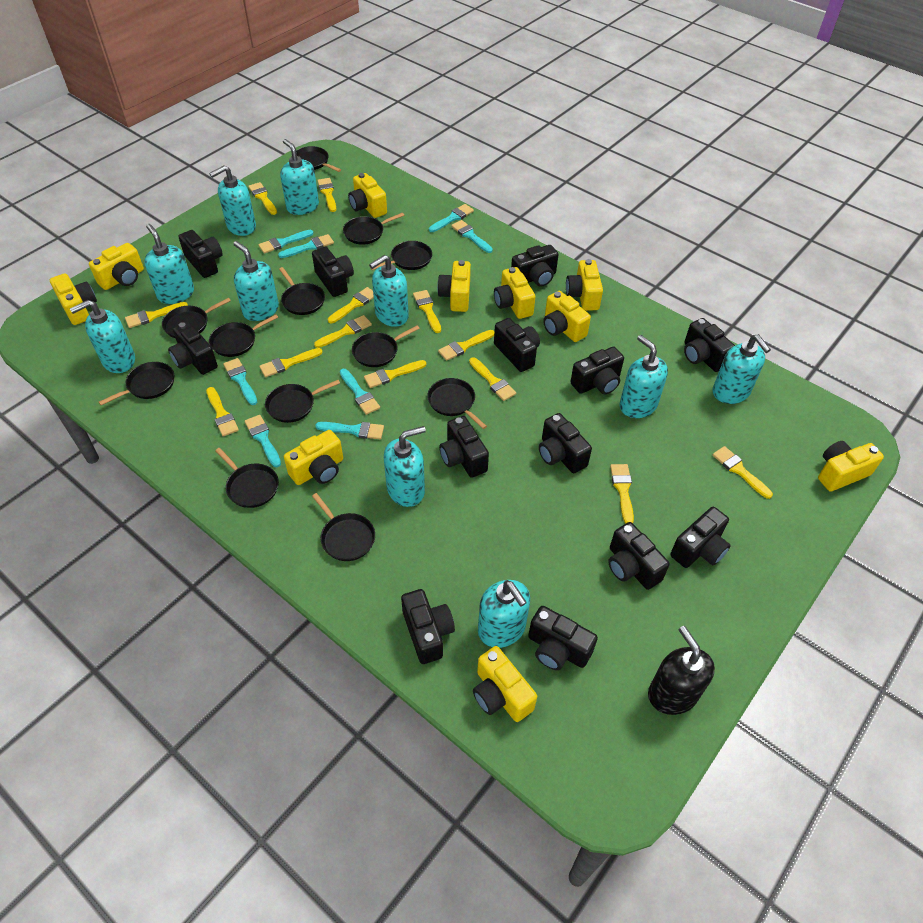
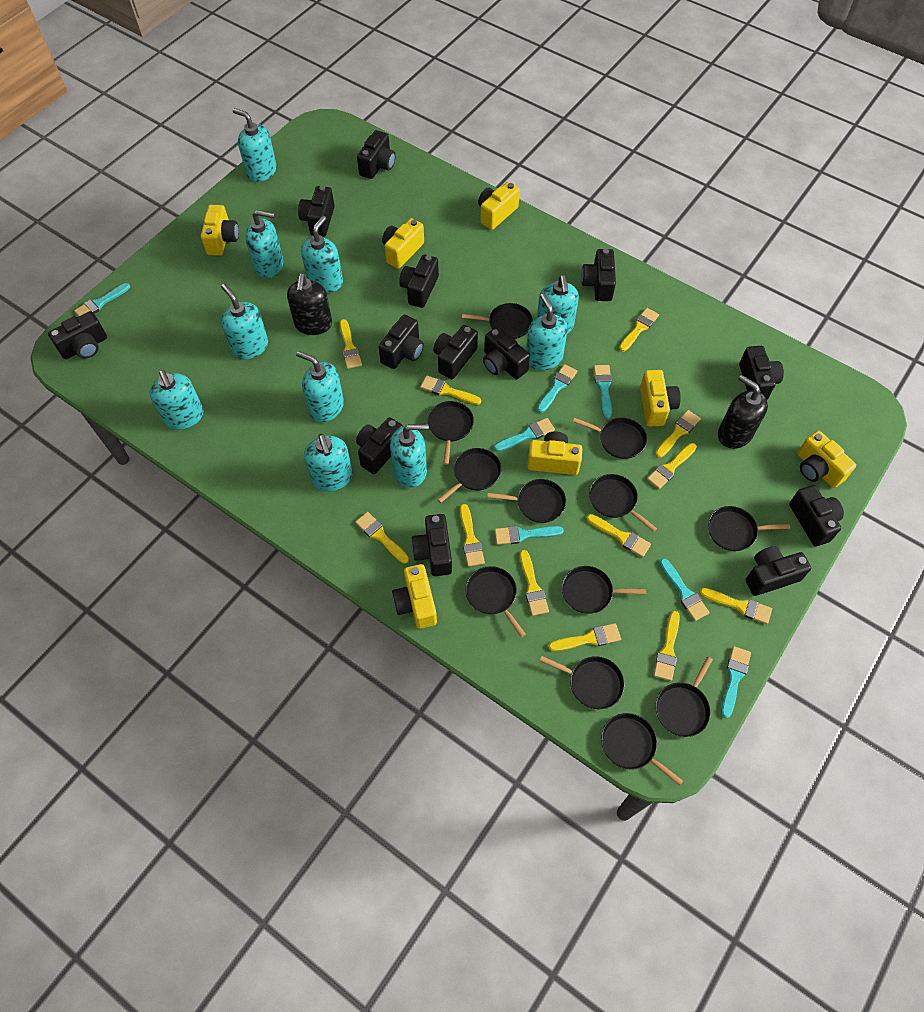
black soap dispenser: [648,626,715,715] = 1 -> [287,273,332,335] [718,375,768,449] = 2
turquoise brush: [223,358,257,405] [245,415,281,467] [258,230,314,254] [278,234,334,258] [315,422,384,439] [340,369,380,415] [429,204,474,232] [451,220,493,253] = 8 -> [74,283,130,316] [494,418,555,452] [494,526,564,545] [537,364,577,413] [594,365,612,419] [660,558,710,621] [721,646,751,719] = 7
yellow brush: [125,302,188,328] [206,387,239,436] [248,182,277,215] [259,348,323,377] [314,315,372,348] [317,178,336,212] [328,287,374,323] [364,360,426,388] [413,290,441,333] [438,330,494,361] [469,357,516,401] [610,464,634,524] [713,446,773,499] = 13 -> [340,319,362,369] [355,512,409,564] [420,375,481,405] [460,504,485,567] [520,550,549,616] [548,623,621,652] [587,514,651,557] [619,308,659,352] [647,443,697,489] [654,611,680,681] [655,410,701,458] [699,588,772,624] = 12
yellow camera: [50,273,97,325] [89,243,144,290] [284,430,343,485] [348,173,387,218] [437,260,471,312] [473,646,537,722] [494,267,536,319] [543,291,591,342] [566,259,603,311] [818,441,884,492] = 10 -> [201,205,239,256] [382,218,424,269] [392,564,437,629] [478,182,520,230] [527,431,582,475] [640,370,681,426] [797,431,856,488] = 7

